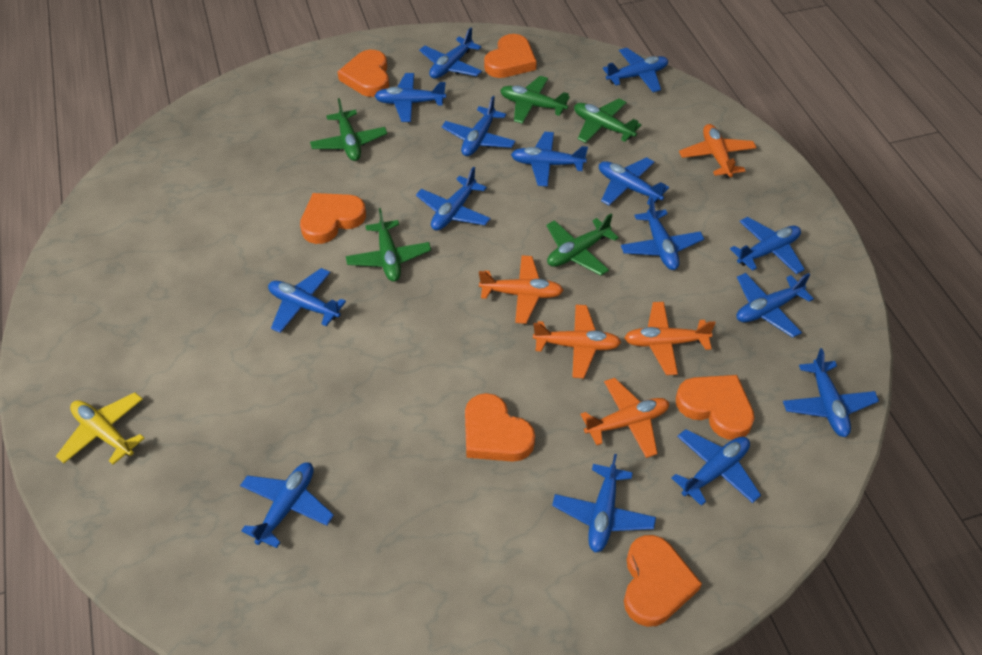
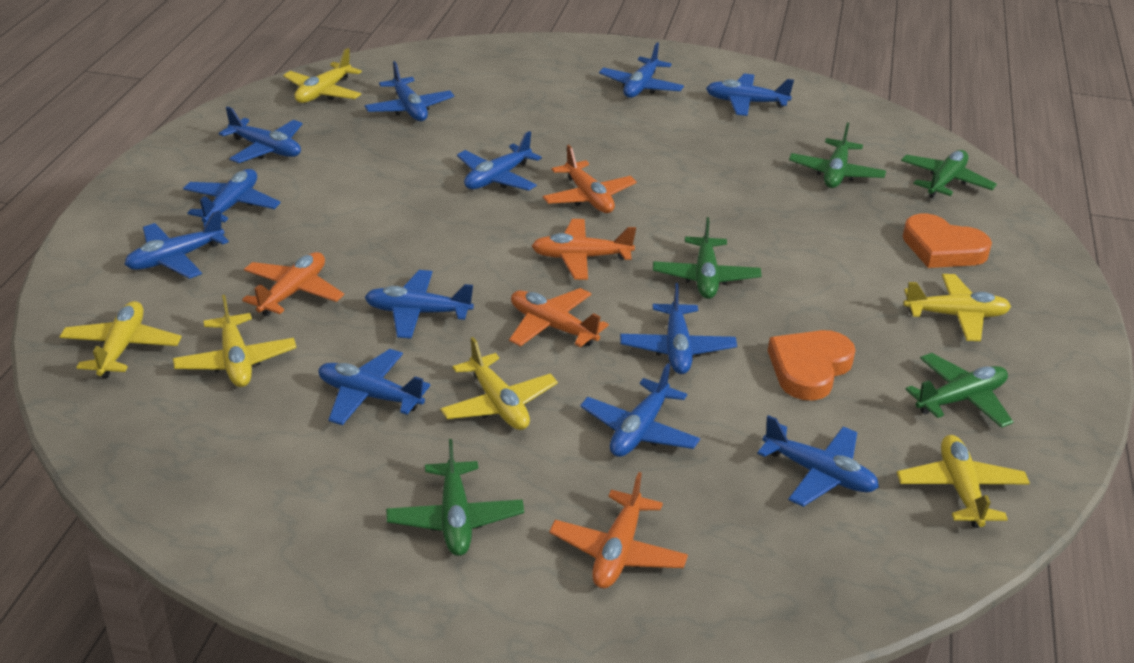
blue plane: [240,462,334,548] [268,268,346,333] [375,73,446,122] [416,167,491,231] [419,28,482,79] [442,96,516,156] [511,132,588,187] [552,454,656,553] [599,157,669,206] [603,48,668,92] [621,197,704,270] [672,429,761,506] [730,217,805,274] [736,273,814,338] [783,348,879,437] = 15 -> [124,210,229,279] [183,169,281,223] [219,106,302,163] [318,349,430,425] [365,61,454,121] [365,270,474,339] [457,131,542,191] [580,363,700,457] [599,42,684,98] [620,283,737,374] [706,73,794,116] [757,415,879,507] = 12
orange heart: [300,193,366,244] [337,50,389,97] [465,393,535,462] [484,34,537,78] [624,535,702,627] [676,375,755,440] = 6 -> [768,330,856,401] [903,214,992,268] = 2
yellow plane: [56,392,145,465] = 1 -> [59,301,181,378] [173,295,296,387] [283,48,362,103] [440,337,558,430] [897,435,1030,528] [903,274,1011,341] = 6

